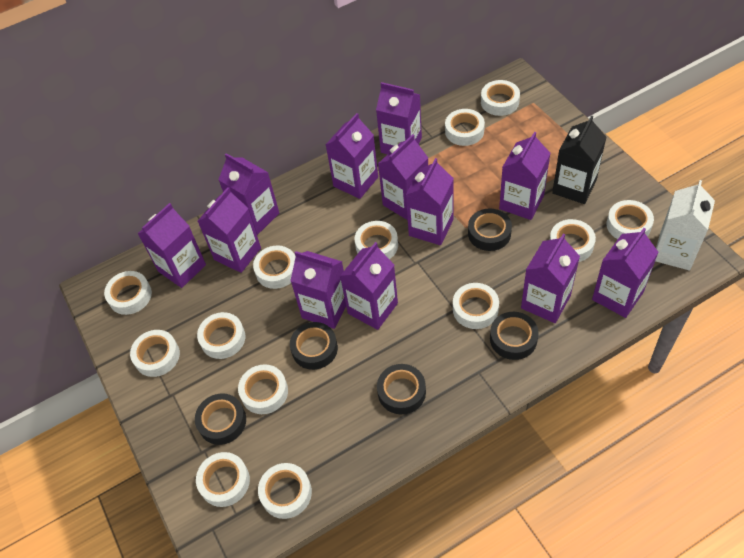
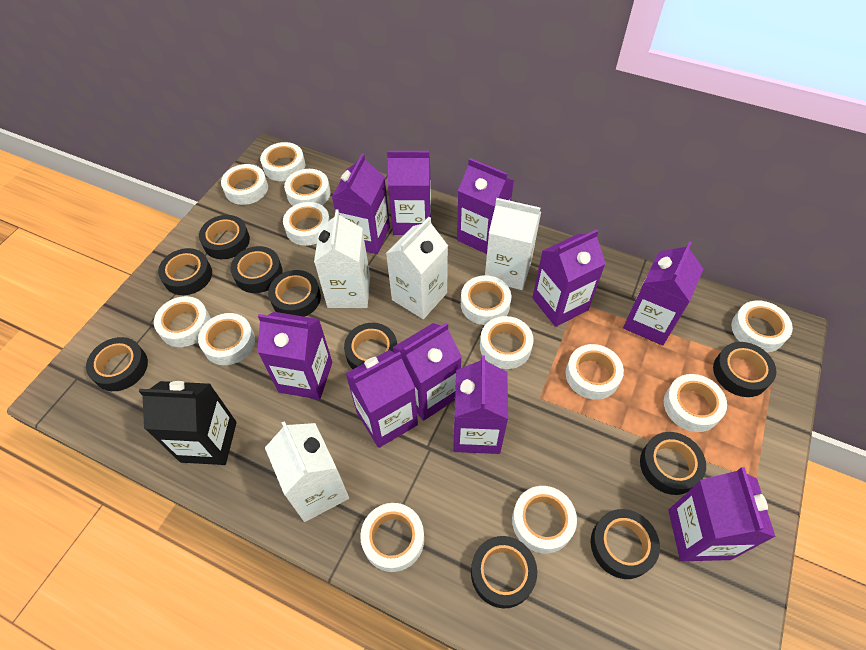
black tape: [195,393,246,445] [290,322,338,370] [377,364,426,414] [468,209,512,251] [490,312,539,360] = 5 -> [86,337,148,391] [158,248,212,295] [199,215,250,259] [231,246,283,293] [268,270,321,317] [344,323,397,369] [471,536,537,608] [591,509,660,579] [640,432,706,495] [713,342,776,397] = 10
purple carton: [138,203,206,288] [198,187,261,273] [218,153,279,235] [290,251,346,329] [326,113,378,199] [340,242,398,330] [376,82,422,154] [378,134,428,220] [406,158,454,245] [499,132,551,220] [521,234,580,323] [592,228,658,318] = 12 -> [257,312,332,400] [332,153,390,254] [345,350,418,448] [387,151,431,235] [393,322,462,421] [453,355,508,454] [457,158,514,254] [532,229,606,327] [623,242,703,345] [668,467,776,561] = 10
white carton: [655,180,715,270] = 1 -> [265,421,349,522] [314,209,370,308] [386,217,448,319] [485,198,541,290] = 4

